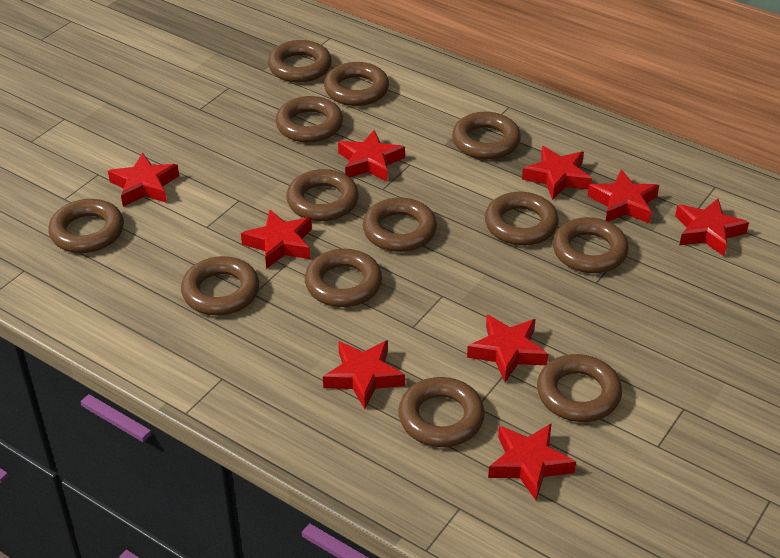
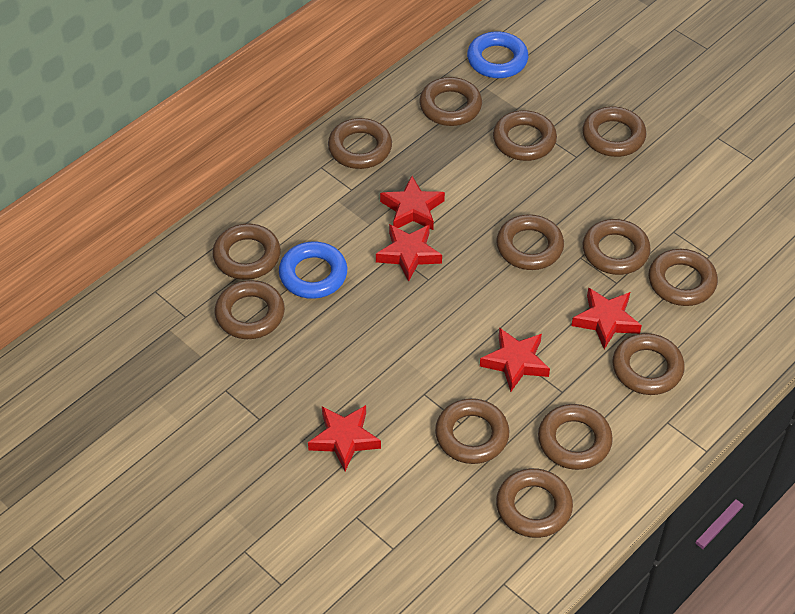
blue ring: none = 0 -> [279,242,347,299] [467,31,528,78] = 2
red star: [108,153,179,207] [241,209,312,269] [323,340,405,409] [338,130,405,182] [467,315,548,382] [488,424,576,500] [522,146,592,200] [587,169,659,223] [675,199,749,256] = 9 -> [308,405,381,471] [376,224,442,282] [380,176,445,230] [480,327,550,392] [571,287,642,349] = 5

